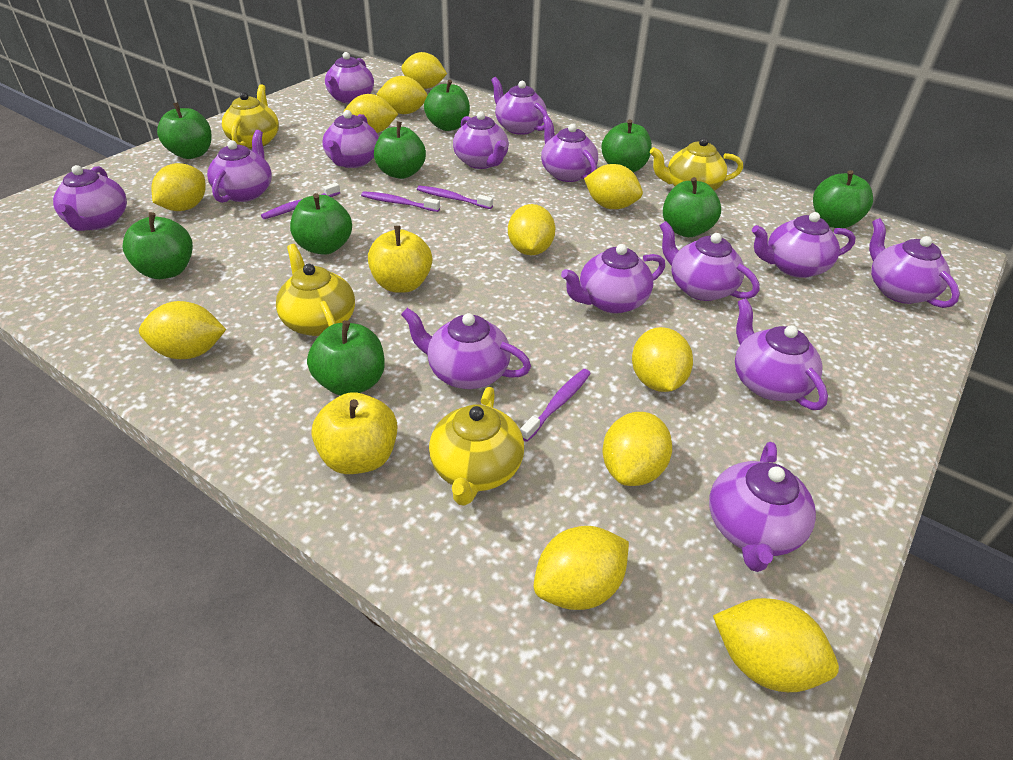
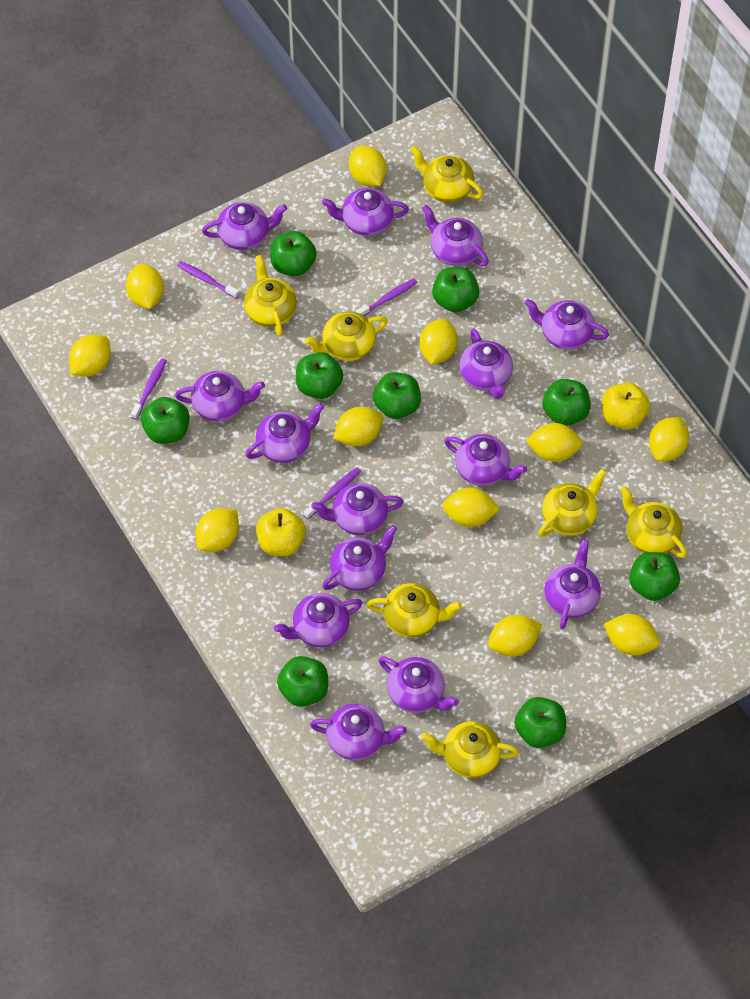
yellow teapot: [222,84,279,148] [276,244,355,336] [429,387,524,506] [650,137,743,191] = 4 -> [244,255,297,336] [305,311,388,361] [367,583,462,637] [410,146,483,203] [421,721,519,778] [538,469,607,537] [620,486,687,558] = 7

